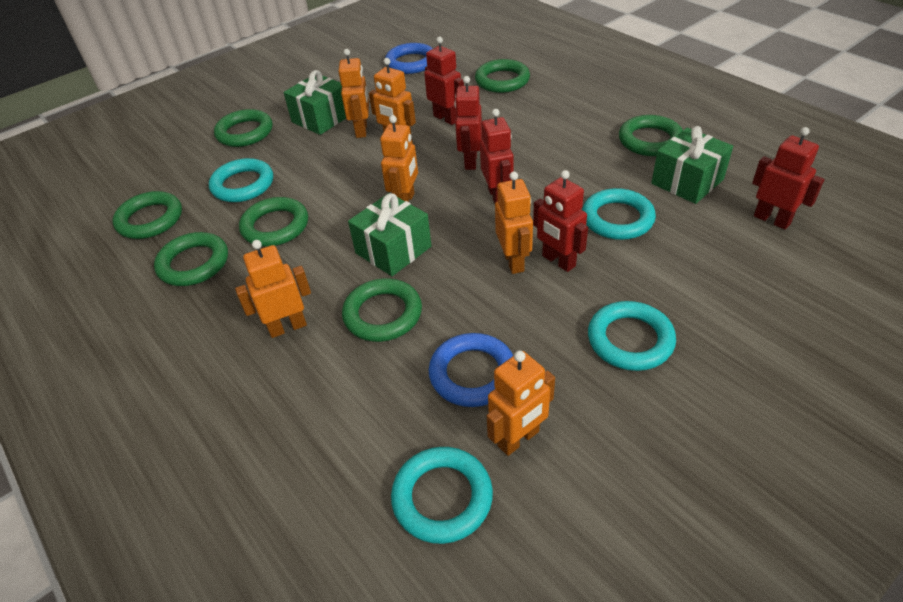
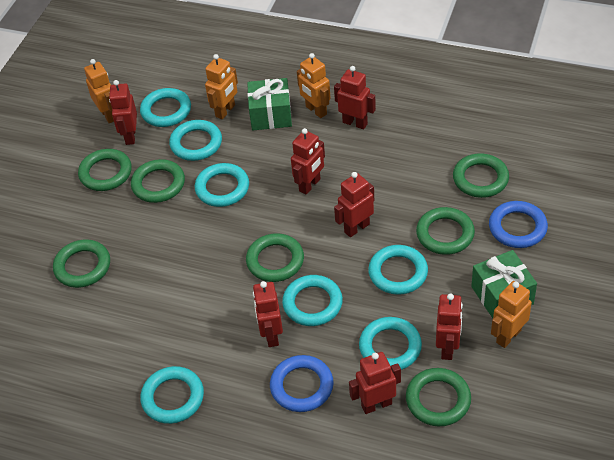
green gift: [284,70,346,135] [348,193,431,276] [651,126,733,204] = 3 -> [247,78,292,130] [471,250,537,318] = 2
orange robot: [235,240,311,338] [338,49,369,138] [369,58,416,140] [380,115,418,202] [487,350,555,456] [495,171,533,274] = 6 -> [84,59,114,123] [205,54,238,119] [297,53,330,118] [491,281,532,348] = 4
red robot: [424,37,464,125] [454,76,482,170] [480,109,513,203] [533,170,588,272] [752,127,825,230] = 5 -> [109,80,137,145] [253,281,283,347] [291,128,325,195] [334,66,376,129] [334,172,374,237] [349,352,401,414] [436,293,463,360] = 7
turquoise ring: [209,158,273,202] [391,447,493,544] [582,188,656,240] [588,301,676,371] = 4 -> [140,88,191,127] [140,366,204,424] [169,120,222,161] [195,163,249,207] [282,275,343,326] [359,317,422,370] [368,245,428,295] = 7

